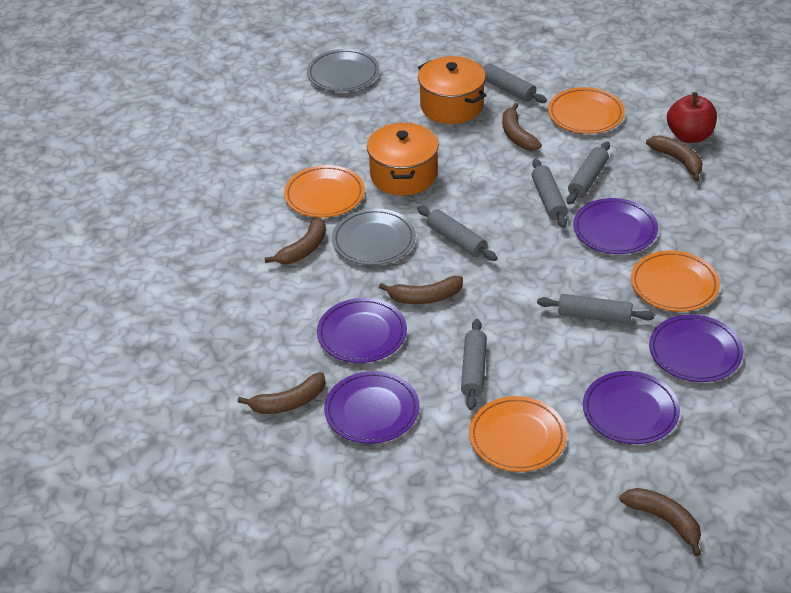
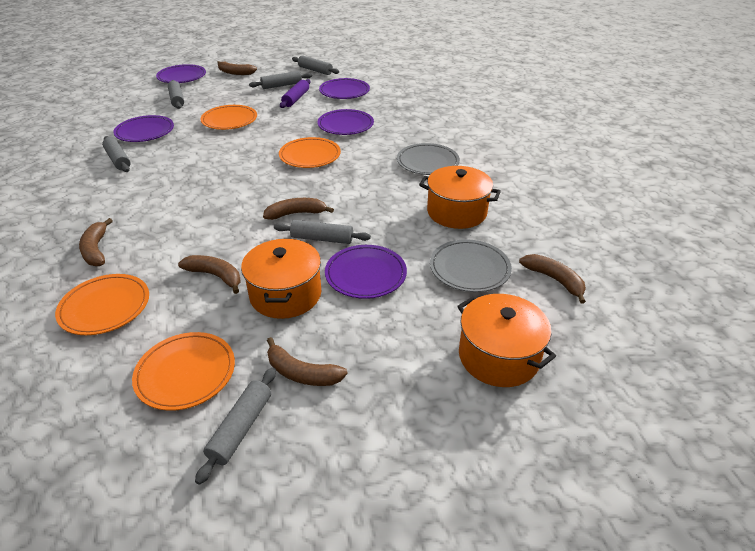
orange pot: [367,123,439,196] [418,56,487,124] = 2 -> [241,239,321,319] [419,166,501,229] [457,294,556,387] = 3
purple rolling pin: none = 0 -> [280,79,310,108] = 1
red apple: [667,92,717,143] = 1 -> none = 0

